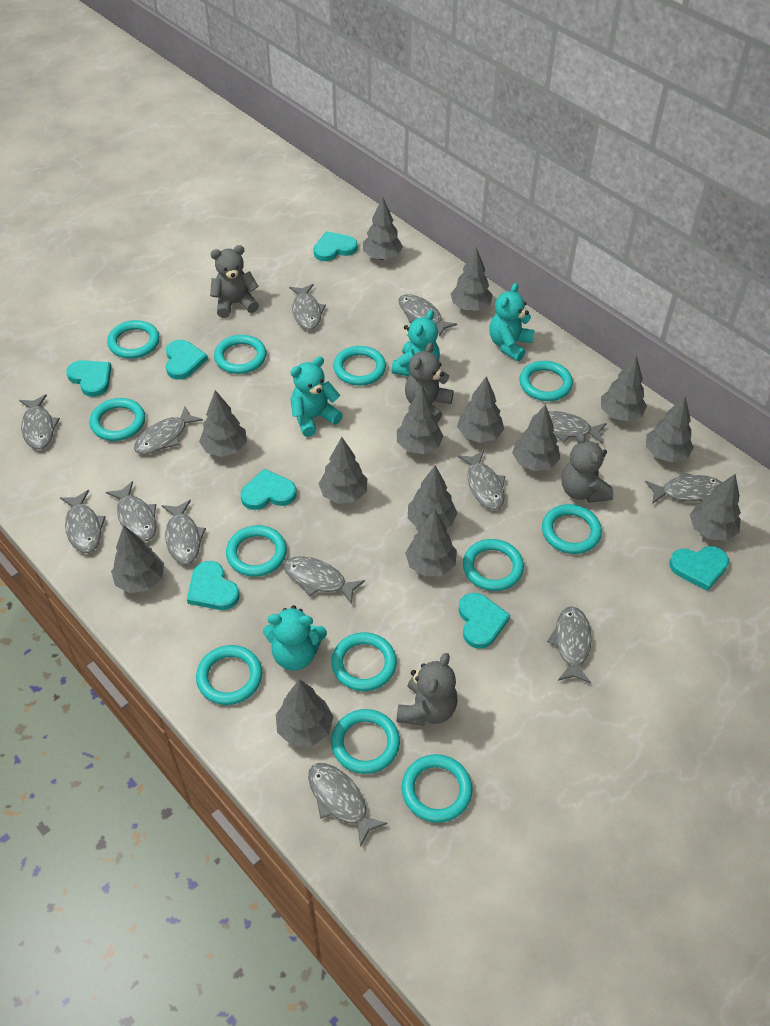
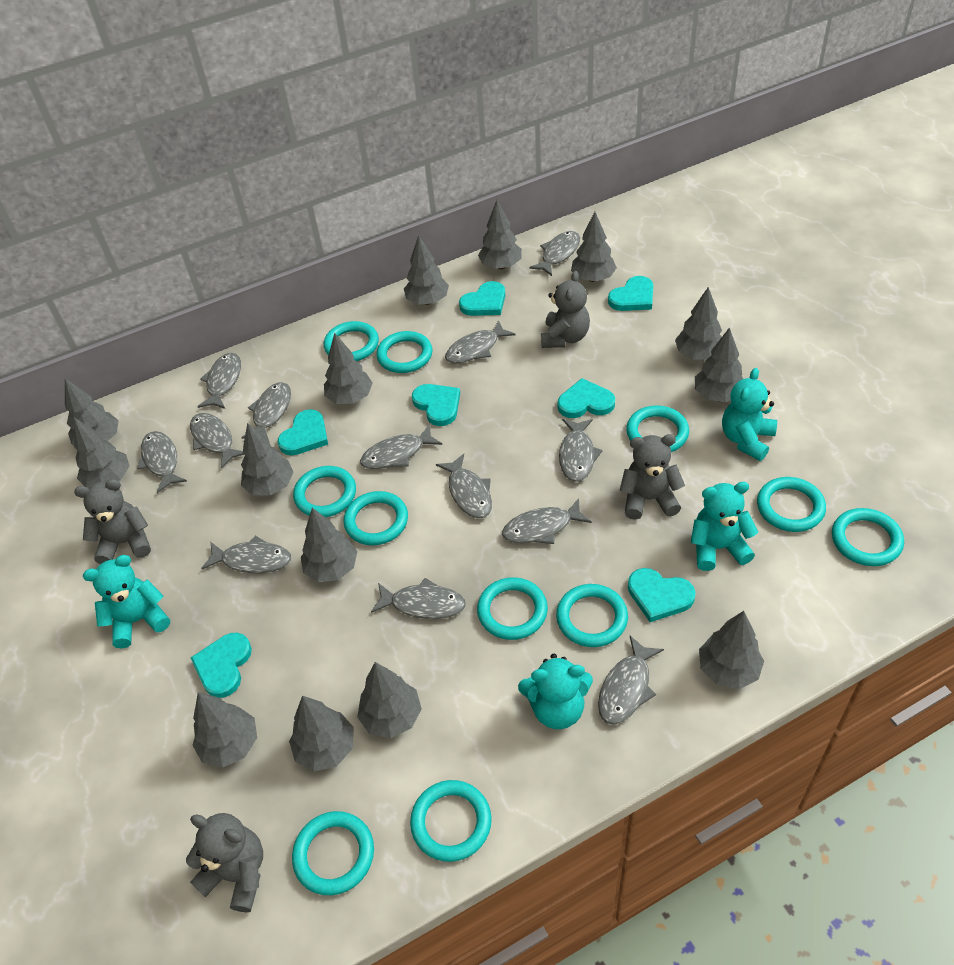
turquoise ring: [90,398,145,441] [107,320,160,359] [196,645,262,705] [214,335,266,374] [226,525,287,577] [331,632,397,691] [331,709,400,774] [333,346,386,386] [402,754,473,823] [463,539,524,591] [520,361,573,401] [542,504,602,554] = 12 -> [292,811,374,895] [293,466,356,517] [324,321,379,361] [344,491,408,545] [376,331,433,373] [410,780,492,862] [477,577,548,640] [556,584,628,647] [626,405,689,452] [757,477,826,532] [832,508,904,566] = 11

